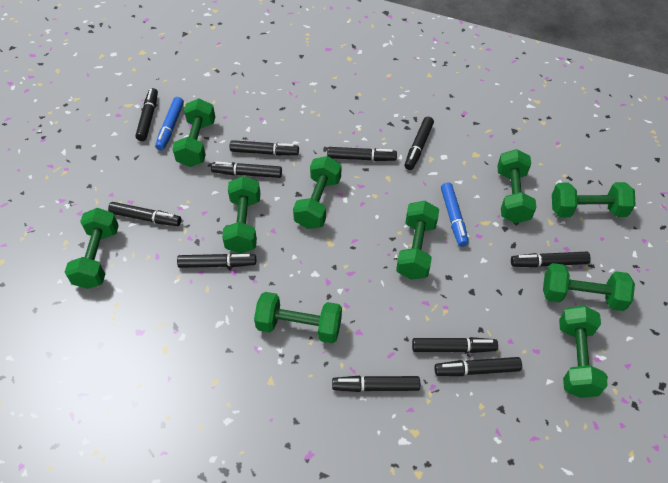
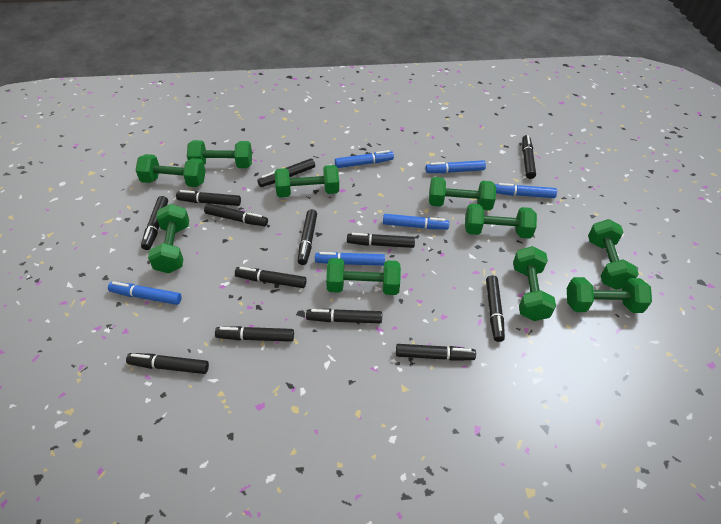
black marker: [108,202,181,226] [135,88,158,141] [177,253,256,268] [211,162,282,178] [230,140,299,156] [327,147,397,161] [332,376,420,392] [404,117,434,170] [412,337,498,353] [434,357,522,376] [511,252,591,267] = 11 -> [126,353,209,374] [141,196,168,250] [176,190,241,206] [204,203,268,226] [215,326,294,342] [235,267,307,288] [257,158,315,187] [298,209,317,265] [306,309,382,323] [347,233,415,248] [396,344,476,361] [486,275,505,342] [522,135,536,179] = 13
blue marker: [155,97,184,151] [441,183,469,247] = 2 -> [108,281,181,305] [315,252,385,266] [335,150,394,168] [383,214,449,230] [425,160,486,173] [495,183,557,198] = 6

